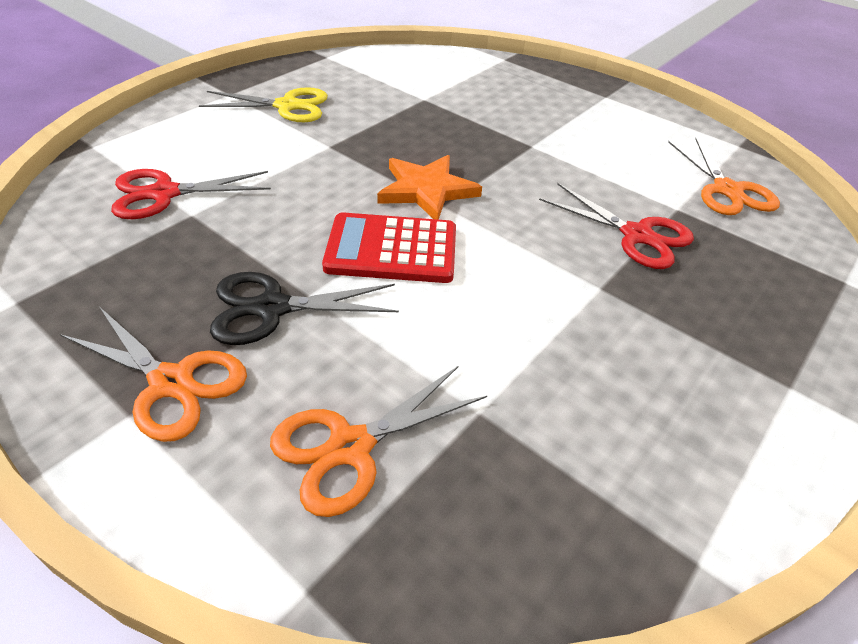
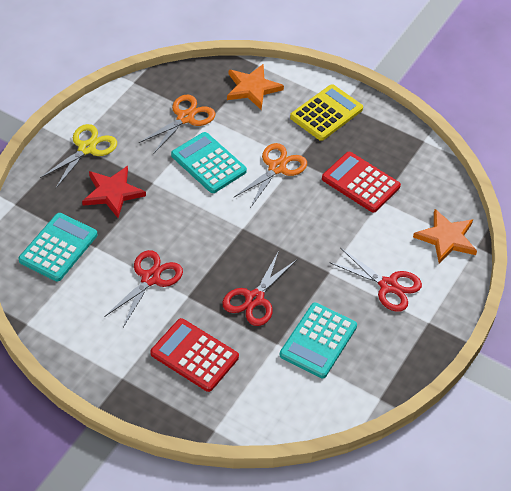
black scissors: [210,272,399,345] = 1 -> none = 0
orange scissors: [60,307,247,442] [270,366,487,517] [668,138,780,215] = 3 -> [139,95,215,154] [234,143,307,208] = 2
orange star: [377,155,482,220] = 1 -> [227,64,284,109] [413,209,477,263] = 2
red calculator: [322,212,456,283] = 1 -> [150,318,239,392] [322,152,401,213] = 2
red scissors: [111,169,271,219] [539,183,694,269] = 2 -> [104,250,183,327] [222,251,297,326] [329,248,422,312] = 3
red star: none = 0 -> [82,166,146,218] = 1
turquoise calculator: none = 0 -> [19,213,97,281] [171,132,247,193] [280,303,357,378] = 3
yellow calculator: none = 0 -> [290,84,363,141] = 1

